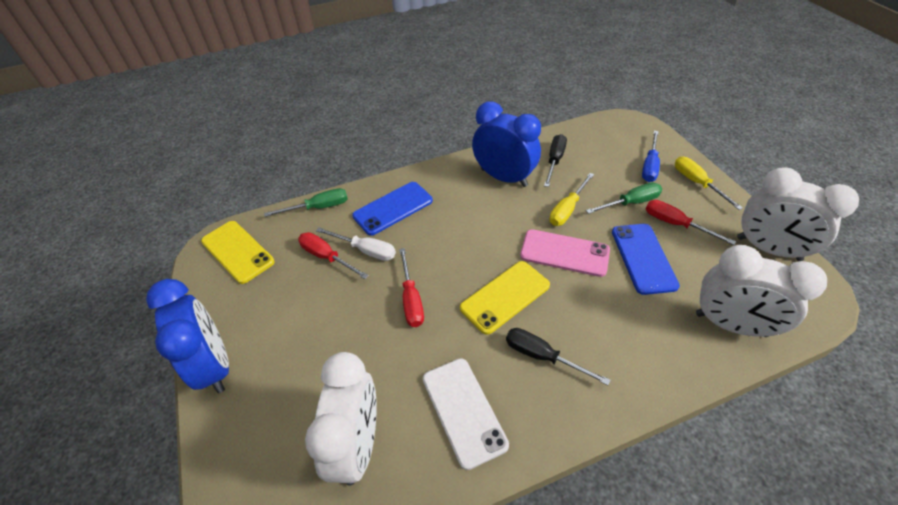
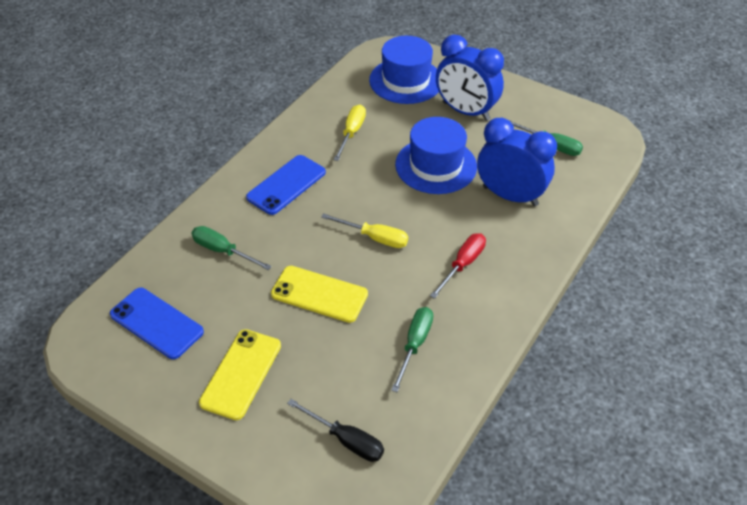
black screwdriver: [506,328,610,385] [544,134,567,187] = 2 -> [287,399,384,462] = 1
blue hat: none = 0 -> [369,36,439,104] [395,117,477,194] = 2
blue screwdriver: [642,131,660,182] = 1 -> none = 0
green screwdriver: [264,188,348,217] [586,183,662,214] = 2 -> [192,226,272,270] [391,307,433,392] [509,120,583,156] = 3
pink phone: [520,229,610,277] = 1 -> none = 0
red screwdriver: [298,232,369,279] [399,248,424,327] [646,200,736,245] = 3 -> [430,233,486,299] = 1
white clock: [305,352,377,486] [696,245,827,337] [737,168,859,261] = 3 -> none = 0
white phone: [423,358,509,470] = 1 -> none = 0
white screwdriver: [316,227,396,261] = 1 -> none = 0

